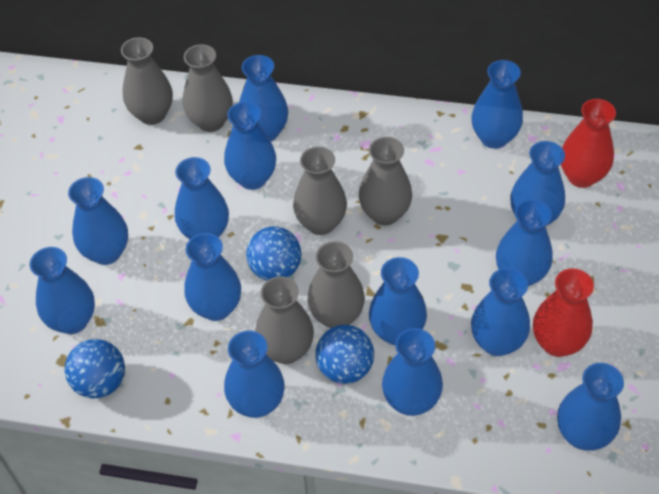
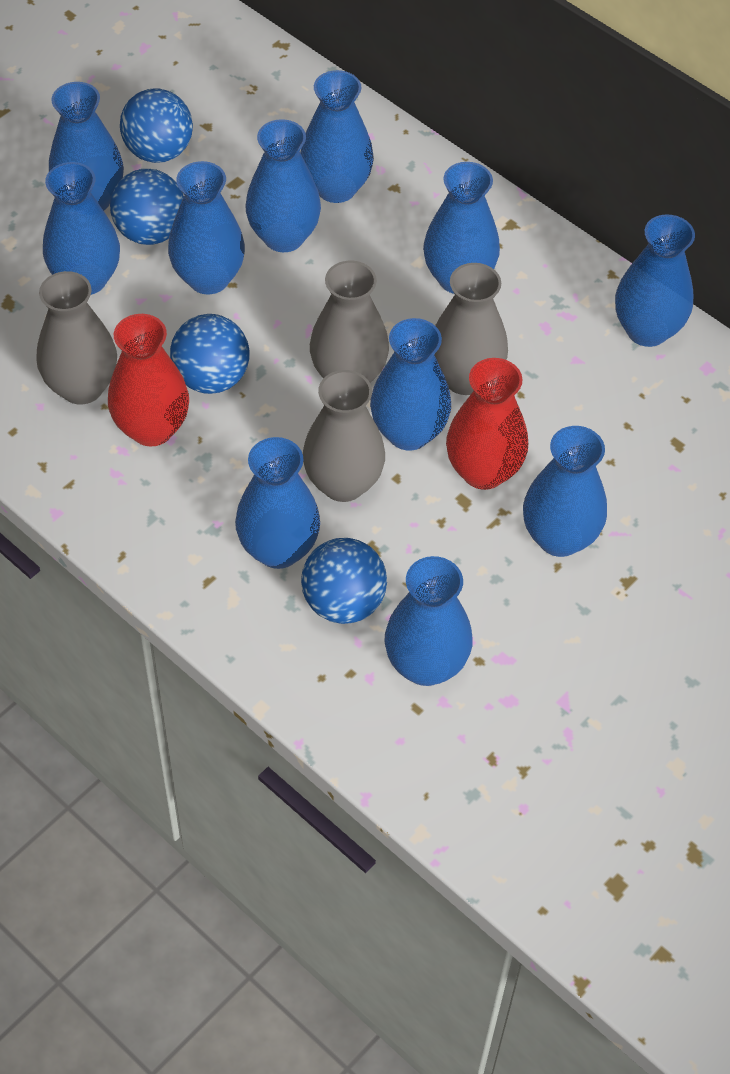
blue ball: [65,339,125,399] [246,226,301,281] [315,325,374,384] = 3 -> [110,169,184,245] [120,88,193,163] [170,314,250,394] [301,538,387,624] = 4
blue vase: [30,247,95,334] [68,177,128,265] [175,157,229,239] [184,233,241,321] [224,102,276,190] [224,331,285,418] [239,55,288,141] [369,257,427,345] [382,328,443,416] [471,268,530,356] [472,60,523,149] [496,199,553,287] [510,141,565,226] [557,363,624,451] = 14 -> [43,162,120,295] [49,82,124,211] [168,161,245,294] [235,437,320,569] [245,119,321,252] [300,70,374,203] [370,318,451,451] [385,556,472,686] [423,162,500,294] [523,426,607,557] [615,214,695,347] = 11
grey vase: [121,37,173,125] [183,44,233,132] [255,276,314,364] [293,147,347,235] [307,241,365,328] [359,137,412,226] = 6 -> [37,271,117,405] [303,370,385,502] [310,261,389,382] [434,263,508,395] = 4

